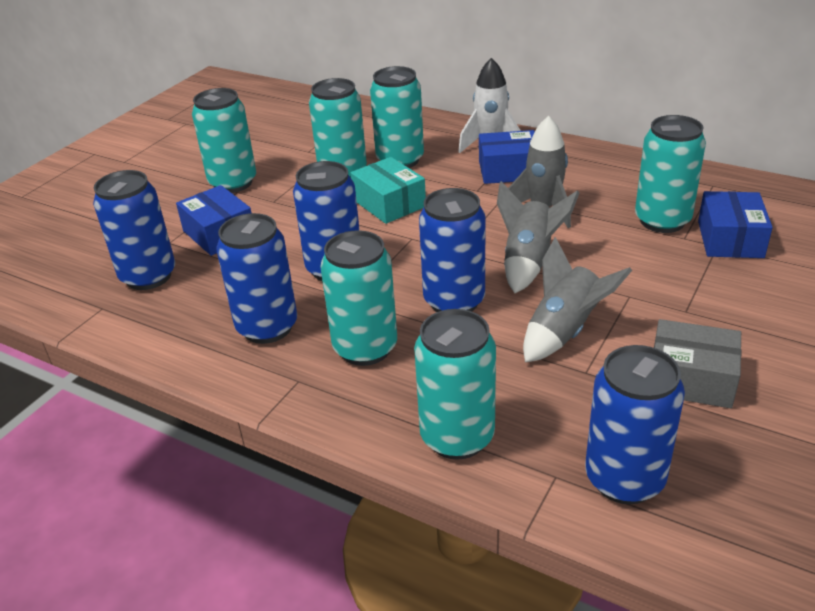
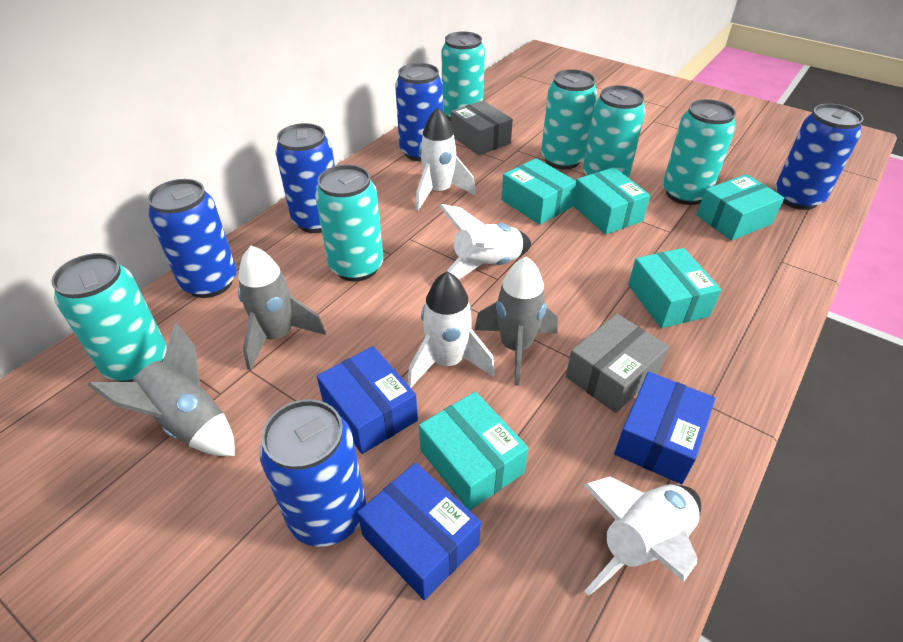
grey box: [654,319,742,408] = 1 -> [451,100,513,156] [566,314,669,413] = 2
turquoise box: [351,157,426,224] = 1 -> [419,392,529,511] [501,158,576,225] [573,167,650,234] [628,248,721,328] [697,174,784,241] = 5
white rocket: [458,58,521,153] = 1 -> [408,271,495,388] [416,107,476,210] [439,204,531,279] [584,477,701,596] = 4

